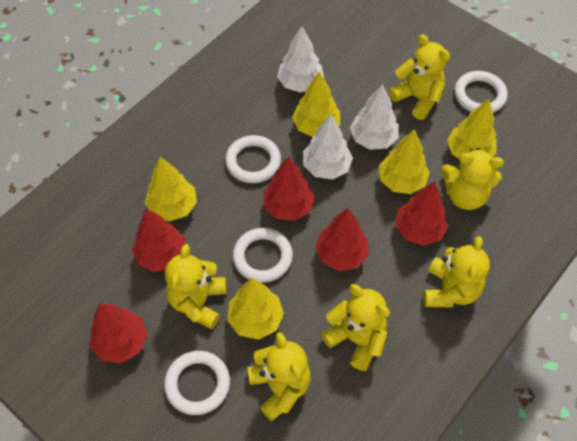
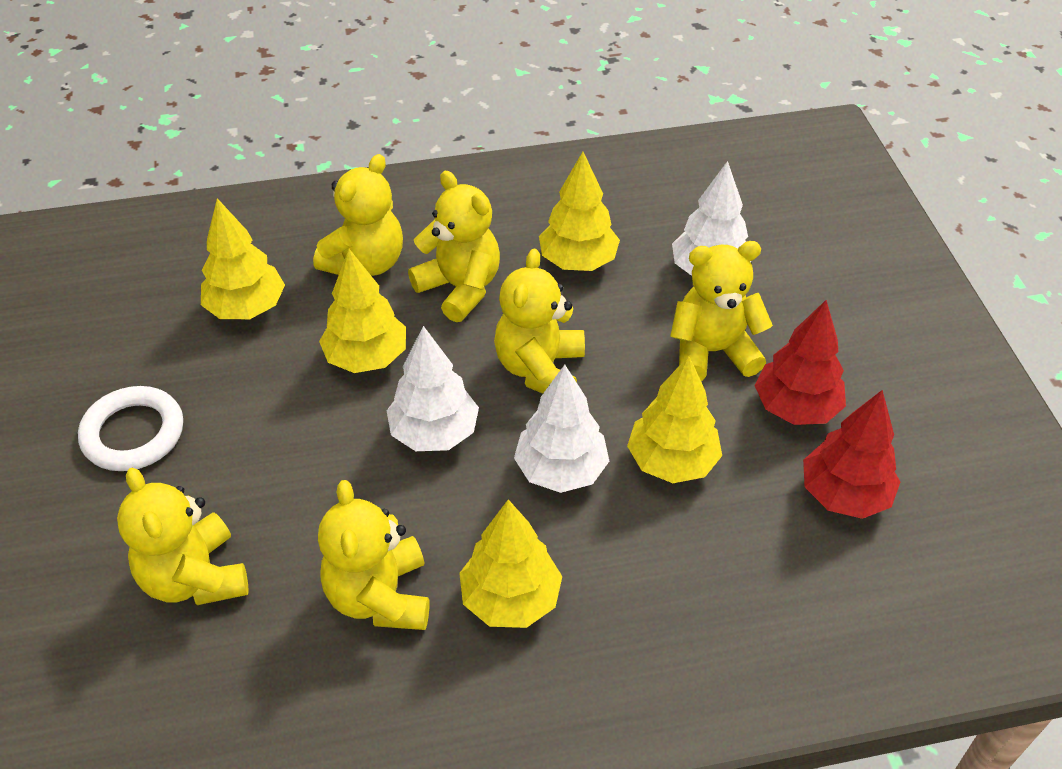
red tree: [89,303,147,363] [132,209,185,272] [263,156,315,221] [315,208,369,271] [395,181,449,246] = 5 -> [755,300,846,425] [803,390,900,519] = 2
white ring: [164,351,230,415] [225,135,281,183] [233,228,293,282] [454,71,508,113] = 4 -> [78,386,183,471] = 1

